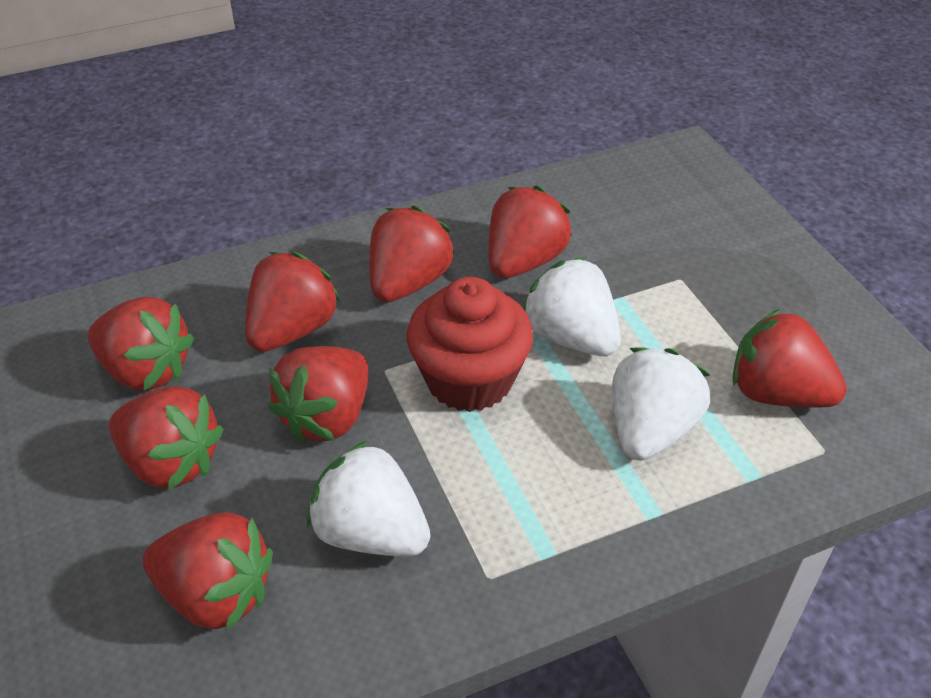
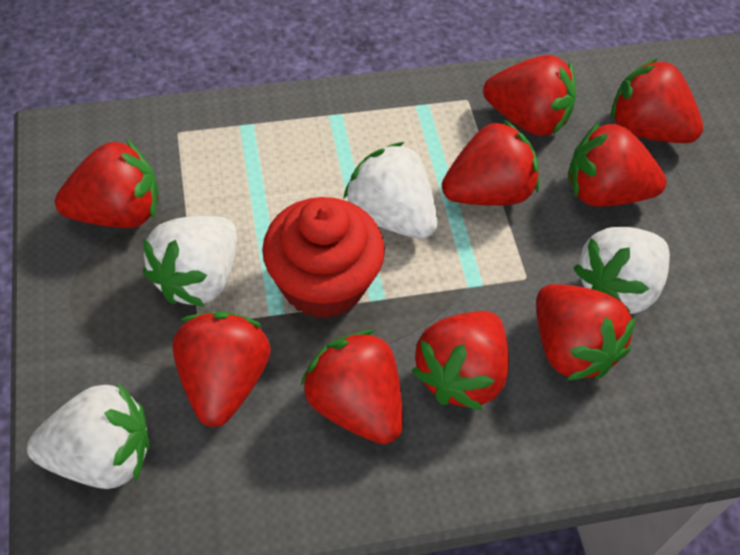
red strawberry: [88,297,194,391] [109,386,224,490] [143,512,273,631] [245,252,340,352] [268,346,368,442] [369,206,455,302] [489,186,572,278] [733,309,847,408] = 8 -> [55,139,158,228] [173,312,271,427] [301,330,403,444] [411,311,509,410] [442,120,539,206] [483,55,576,136] [536,284,636,381] [568,121,667,207] [611,58,703,143] = 9
white strawberry: [307,441,431,556] [523,257,621,356] [612,347,710,460] = 3 -> [27,383,150,489] [143,216,237,307] [343,142,438,239] [573,227,670,314] = 4

